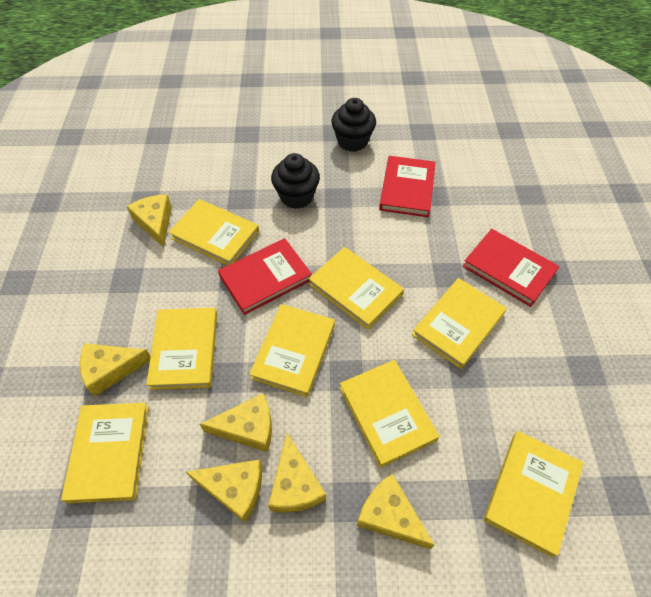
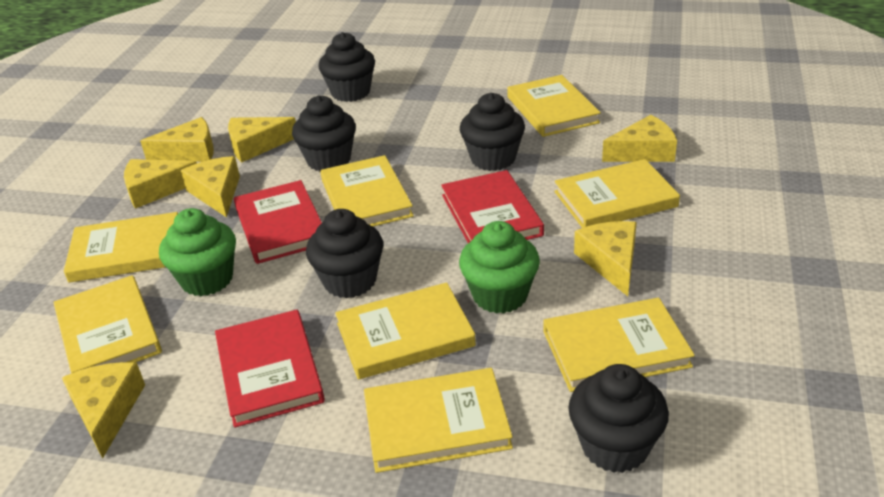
black cupcake: [271,153,320,209] [331,98,376,152] = 2 -> [292,95,356,172] [306,209,383,298] [318,32,375,102] [460,93,525,171] [568,364,669,473] = 5
green cupcake: none = 0 -> [159,208,236,296] [459,221,540,314] = 2
yellow cheese: [80,343,151,396] [126,194,172,247] [186,460,262,522] [200,393,272,452] [268,433,326,513] [357,474,435,549] = 6 -> [62,362,145,458] [124,159,197,209] [140,117,214,162] [181,156,240,217] [228,117,296,163] [574,221,637,296] [602,115,677,162] = 7

